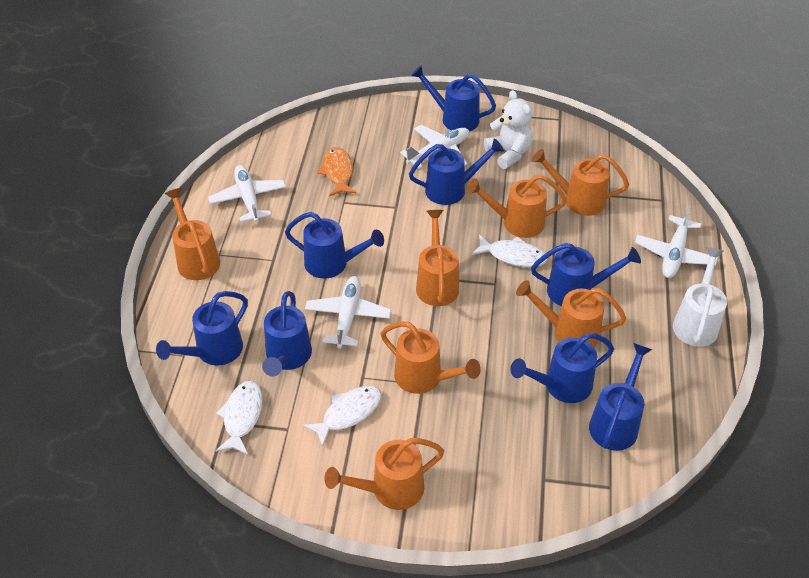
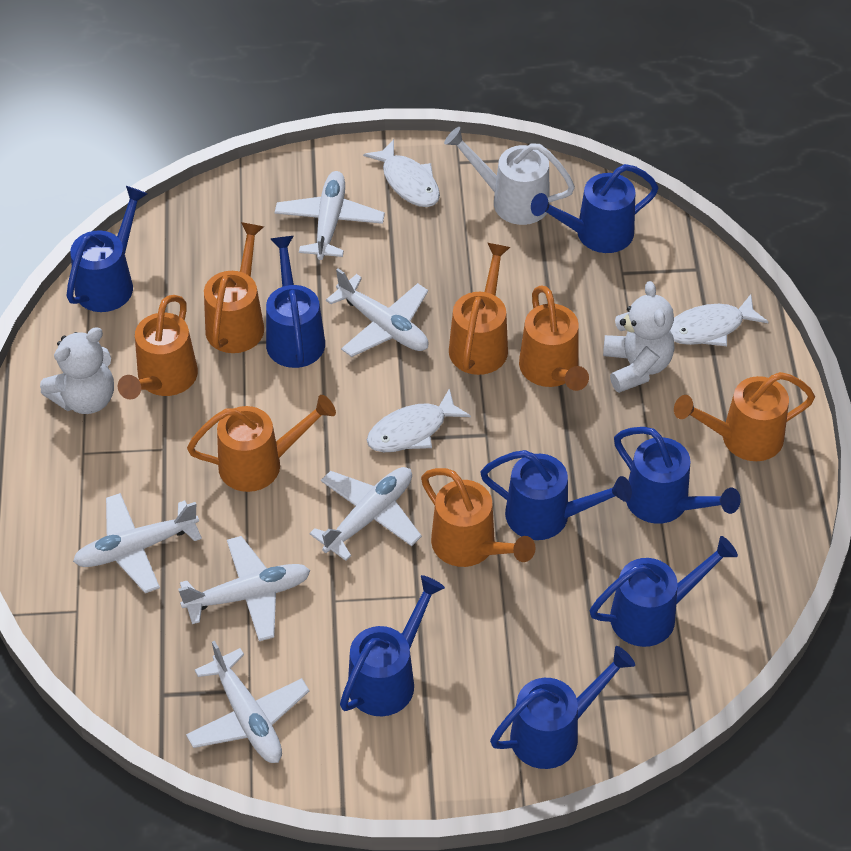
orange fish: [317,147,356,196] = 1 -> none = 0
white plane: [208,165,286,222] [305,276,391,349] [400,125,469,169] [635,205,718,278] = 4 -> [73,493,202,593] [178,536,311,641] [186,641,309,763] [275,171,385,260] [309,467,422,561] [326,268,429,357] = 6
white teddy bear: [484,90,533,169] = 1 -> [40,327,114,414] [603,281,675,393] = 2

